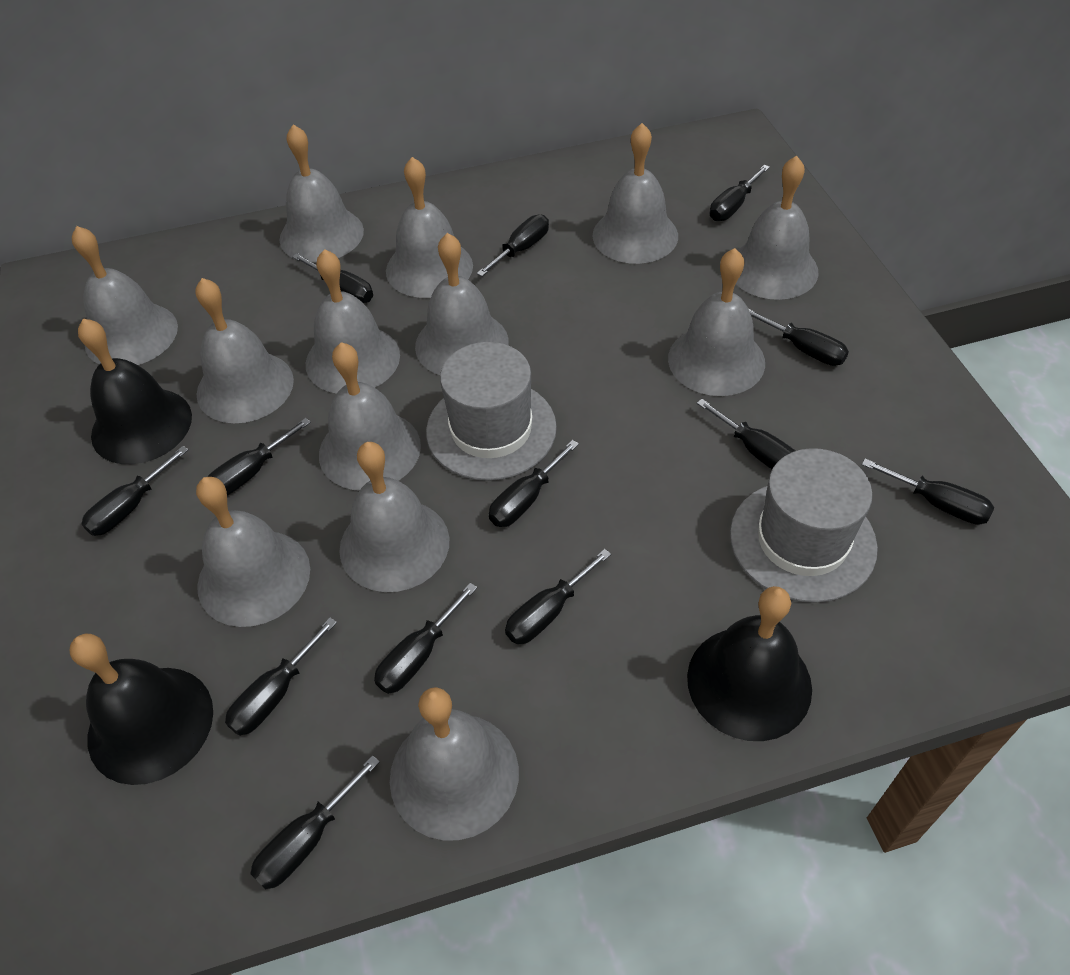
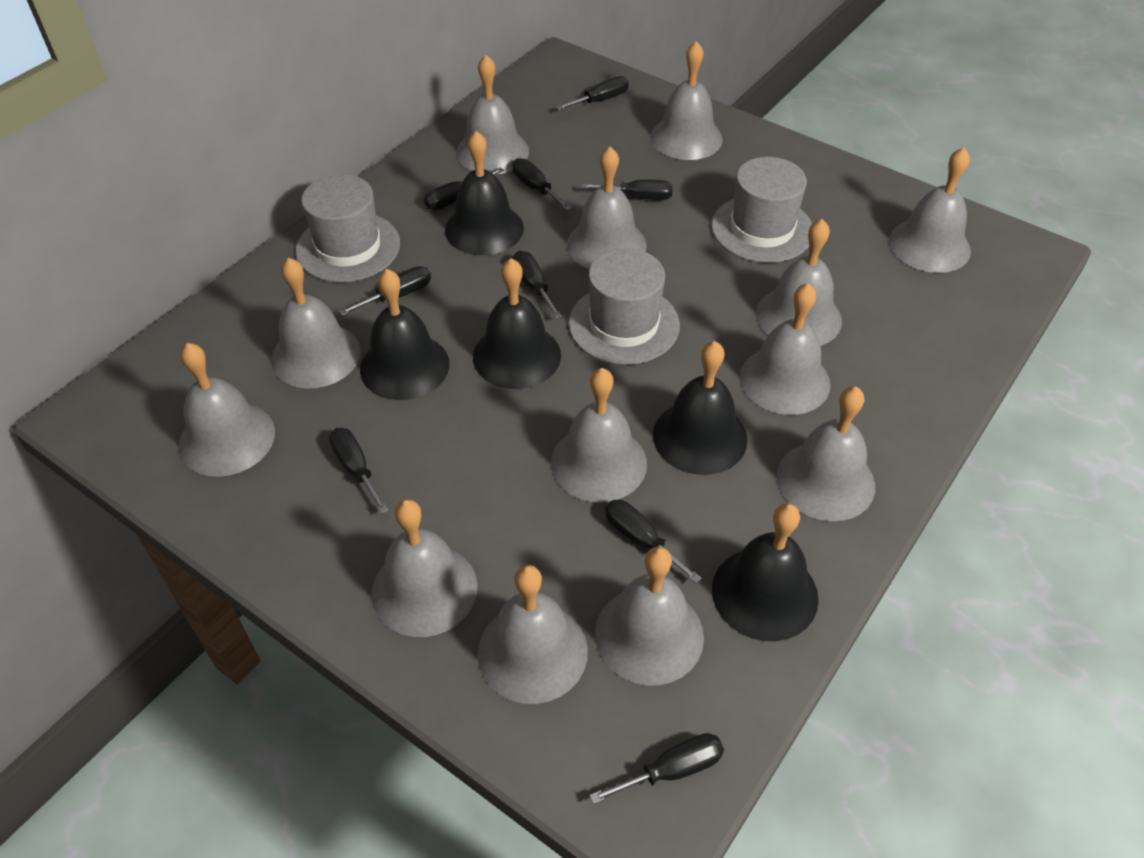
black bell: [69,634,213,785] [78,318,192,464] [687,586,812,741] = 3 -> [360,269,449,400] [445,131,524,255] [473,258,561,389] [653,341,748,475] [712,503,819,641] = 5
black screwdriver: [81,446,188,536] [207,418,311,496] [225,618,337,736] [250,755,380,890] [292,253,373,303] [374,583,477,694] [477,214,549,276] [489,440,579,527] [505,549,611,644] [697,399,795,469] [710,165,770,221] [749,309,849,366] [862,458,994,525] = 13 -> [329,428,389,514] [339,266,431,316] [424,167,504,210] [512,158,572,210] [513,251,562,319] [556,76,629,110] [581,179,673,200] [589,733,724,804] [605,500,702,583] = 9
grey hat: [426,342,557,481] [730,448,878,603] = 2 -> [296,174,400,282] [569,248,680,365] [711,157,812,263] = 3

